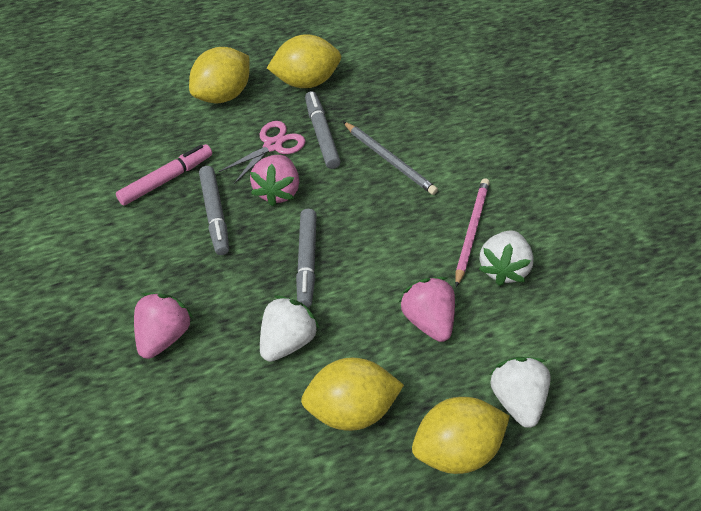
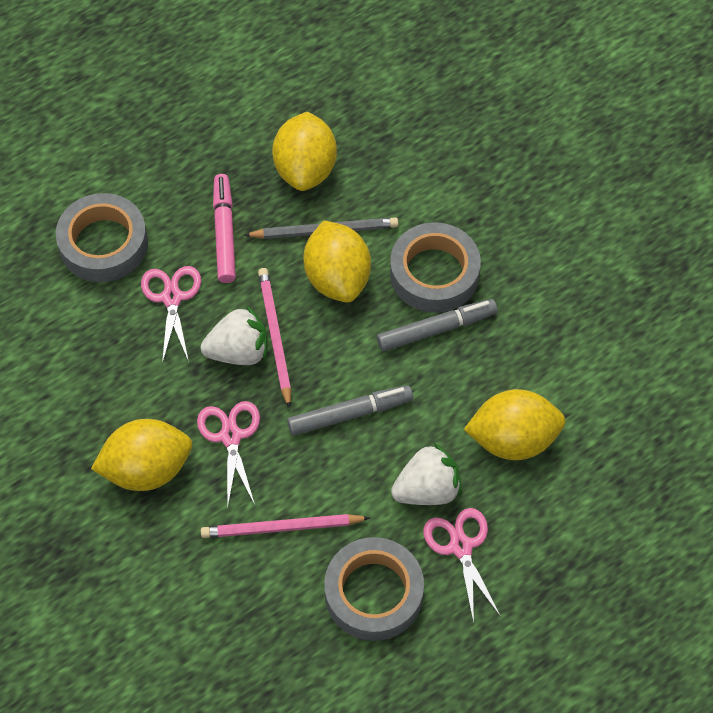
grey marker: [199,166,229,255] [296,209,317,307] [305,91,341,169] = 3 -> [287,385,413,436] [377,299,497,351] = 2
grey tape: none = 0 -> [56,193,148,282] [324,537,424,641] [390,222,481,313] = 3
pink pencil: [455,179,490,287] = 1 -> [201,514,370,538] [258,268,291,408] = 2
pink scissors: [219,121,306,184] = 1 -> [141,266,201,364] [197,401,260,510] [423,508,501,623] = 3
pink strawberry: [134,292,193,359] [250,155,299,207] [399,277,455,342] = 3 -> none = 0
white strawberry: [260,295,320,362] [479,230,534,286] [490,357,551,428] = 3 -> [201,306,267,365] [391,442,462,505] = 2

